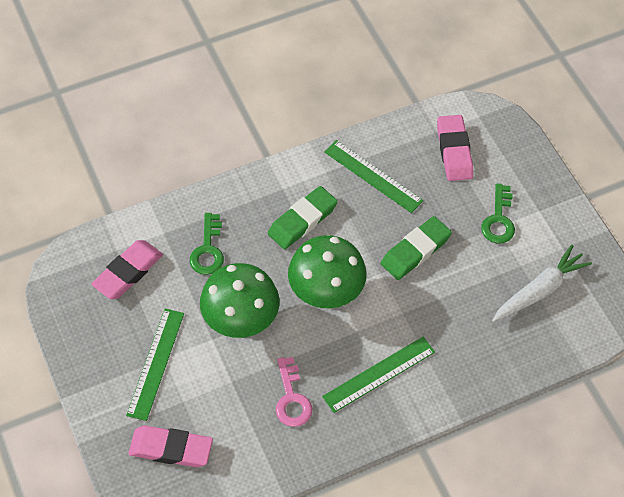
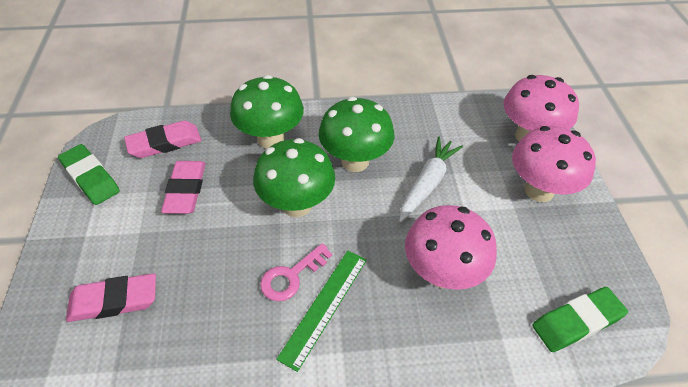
green key: [190,213,224,275] [481,184,515,244] = 2 -> none = 0
green mushroom: [200,263,279,338] [288,235,367,308] = 2 -> [230,75,304,149] [253,138,335,217] [319,97,394,172] = 3
green ruler: [126,309,184,421] [322,337,435,413] [324,140,423,213] = 3 -> [276,251,367,372] = 1
pink mushroom: none = 0 -> [405,205,497,290] [504,75,579,142] [512,126,596,202] = 3

